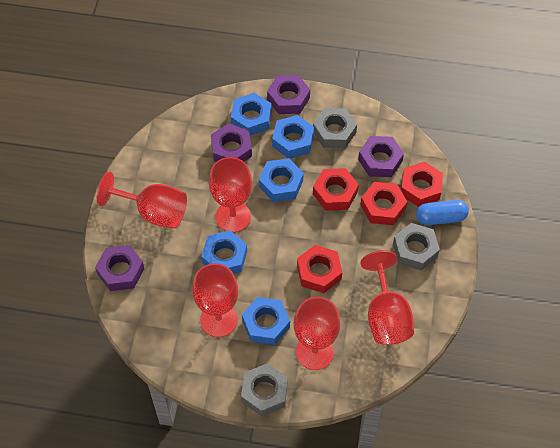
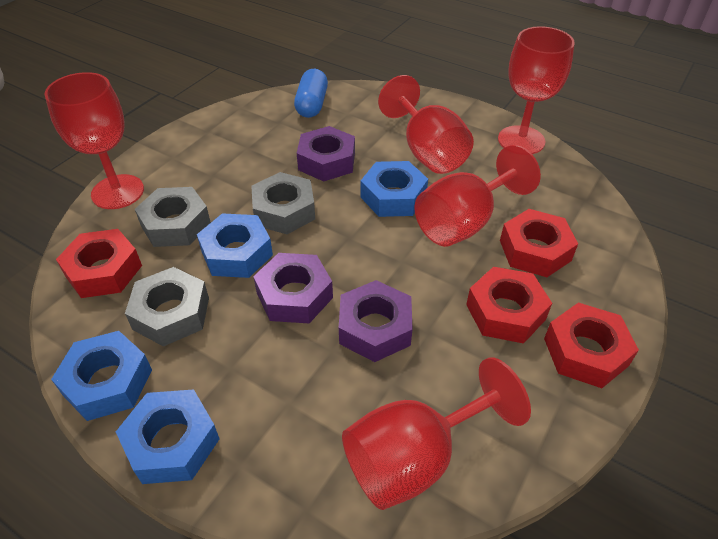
blue nut: [201,230,247,274] [231,93,272,136] [242,297,290,345] [259,158,304,202] [272,115,314,159] = 5 -> [51,331,152,421] [116,389,219,484] [197,213,273,278] [361,161,428,217] = 4
purple nut: [95,245,144,291] [211,123,252,162] [267,75,310,114] [358,136,404,177] = 4 -> [253,253,333,323] [297,126,355,181] [339,280,413,362] = 3

